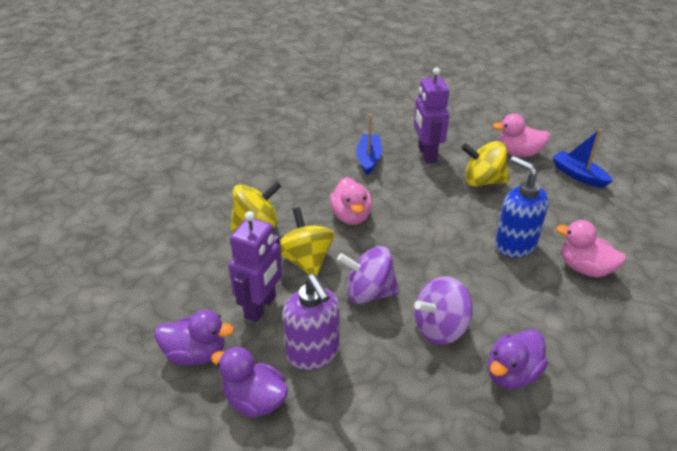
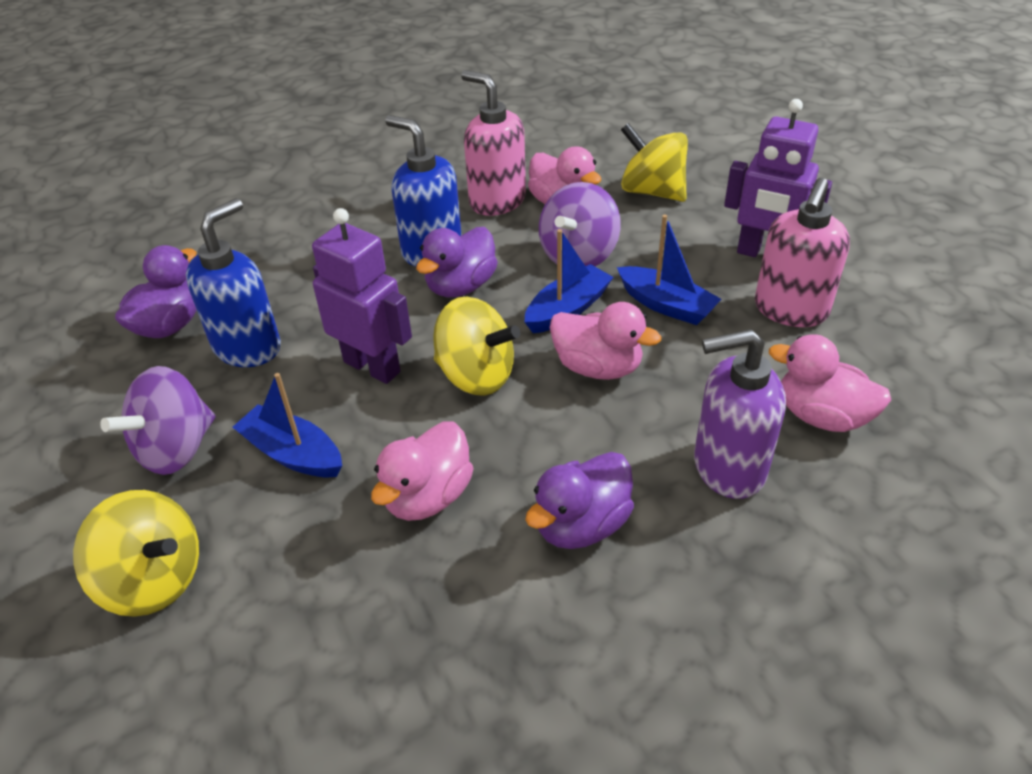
blue boat: [356,114,382,175] [552,129,613,188] = 2 -> [233,373,342,477] [525,229,613,333] [617,215,721,325] = 3
blue soap dispenser: [495,156,549,258] = 1 -> [186,198,281,367] [385,115,462,266] = 2
pink duck: [330,177,372,225] [492,114,550,157] [556,220,626,277] = 3 -> [371,421,474,521] [528,146,601,204] [550,302,661,380] [769,334,891,432] = 4
pink soap dispenser: none = 0 -> [461,70,526,216] [755,178,850,327] = 2

